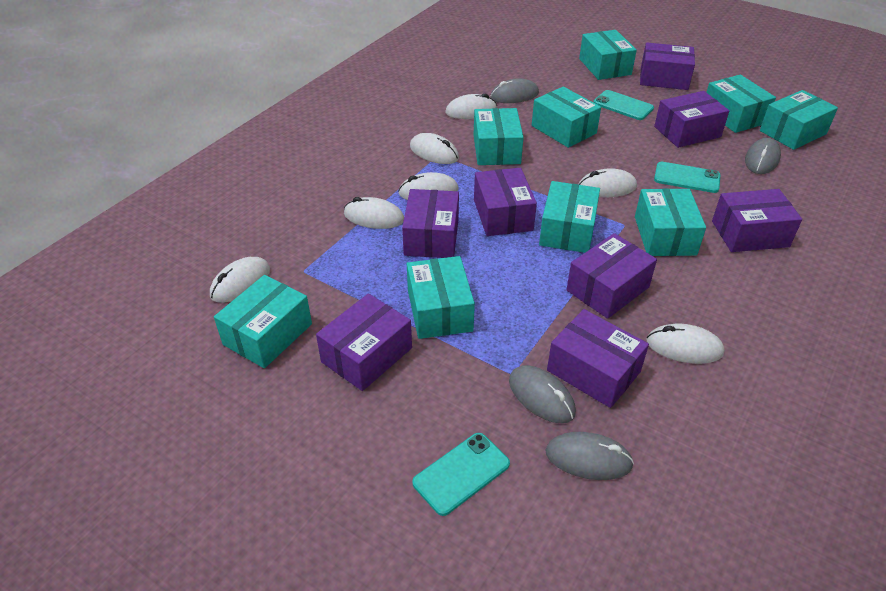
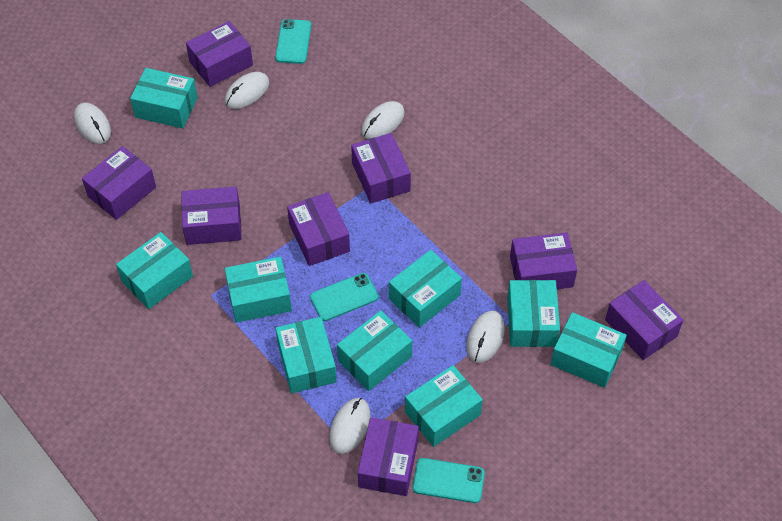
grey mouse: [490,78,539,103] [509,365,576,423] [545,432,634,480] [745,138,781,174] = 4 -> none = 0
white mouse: [210,257,270,303] [344,197,404,229] [398,172,458,200] [410,133,459,164] [445,94,497,119] [579,168,637,197] [646,324,725,364] = 7 -> [74,103,111,144] [224,72,269,109] [329,398,370,454] [361,101,405,139] [466,311,505,363] = 5

